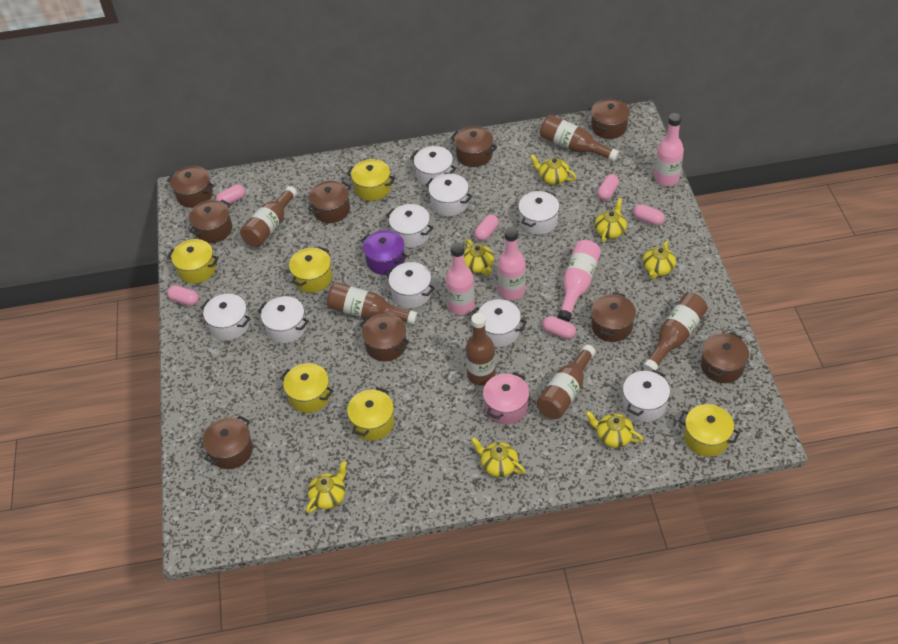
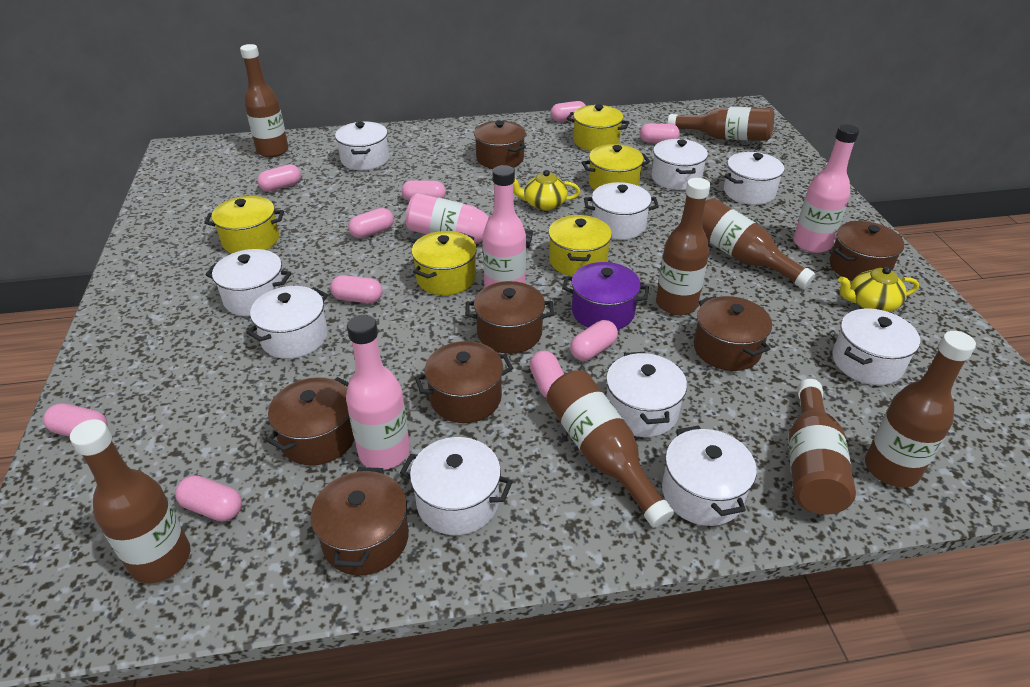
brown bottle: [240,186,297,247] [327,282,417,325] [465,313,495,386] [537,345,595,419] [540,115,619,162] [643,293,708,371] = 6 -> [70,419,191,584] [240,44,288,157] [546,370,674,528] [656,178,710,315] [667,107,774,141] [702,198,815,289] [789,379,856,515] [865,331,976,488] = 8
brown pot: [167,166,214,208] [189,200,232,243] [203,416,253,469] [308,180,351,223] [360,313,409,361] [451,126,497,167] [591,98,630,139] [591,292,636,342] [701,332,749,383] = 9 -> [266,377,355,466] [311,467,409,576] [415,341,513,423] [465,281,554,354] [474,121,526,169] [694,296,772,371] [829,221,904,281] = 7
pink capsule: [167,285,199,306] [216,184,245,206] [474,214,499,241] [542,316,576,339] [597,174,619,200] [633,204,665,226] = 6 -> [43,403,107,437] [175,475,242,522] [257,164,301,192] [330,275,383,303] [348,208,394,238] [401,180,446,201] [530,351,564,398] [550,101,586,122] [570,320,618,361] [640,123,680,143] = 10
pink pot: [483,372,529,424] = 1 -> none = 0
white pot: [201,294,251,340] [258,296,309,343] [386,204,433,248] [386,262,435,308] [411,146,456,186] [425,174,472,216] [471,299,527,347] [518,191,559,235] [622,369,670,422] = 9 -> [206,249,291,316] [246,286,328,359] [335,122,389,170] [400,437,513,535] [584,182,659,240] [606,352,687,437] [651,139,708,190] [662,426,757,526] [724,152,785,205] [832,308,920,385] = 10
yellow pot: [167,239,219,284] [280,363,333,413] [289,247,333,293] [347,159,395,201] [347,387,395,441] [679,404,740,457] = 6 -> [204,196,284,253] [412,231,477,295] [548,215,612,277] [567,104,630,151] [581,144,650,190] = 5
yellow teapot: [306,461,347,513] [464,239,494,276] [471,437,525,477] [530,154,576,185] [585,411,643,448] [595,198,627,243] [643,241,676,279] = 7 -> [513,170,581,211] [838,267,919,312] = 2

